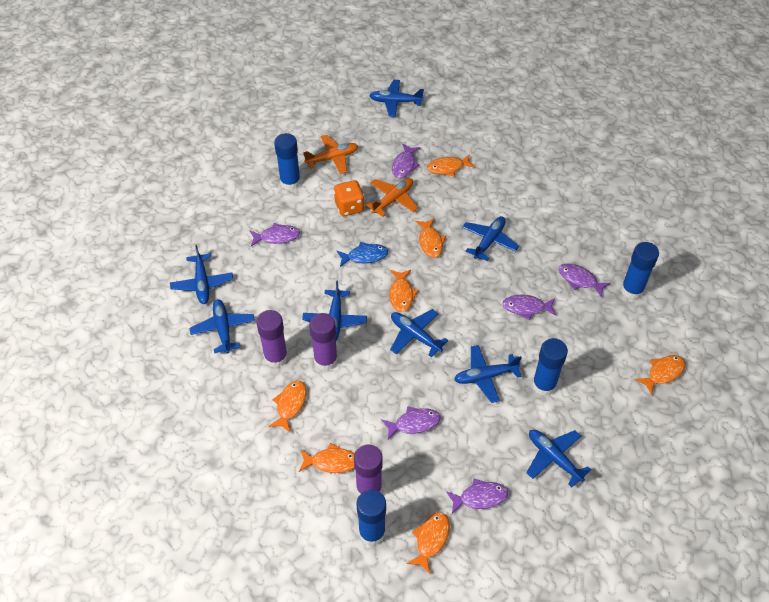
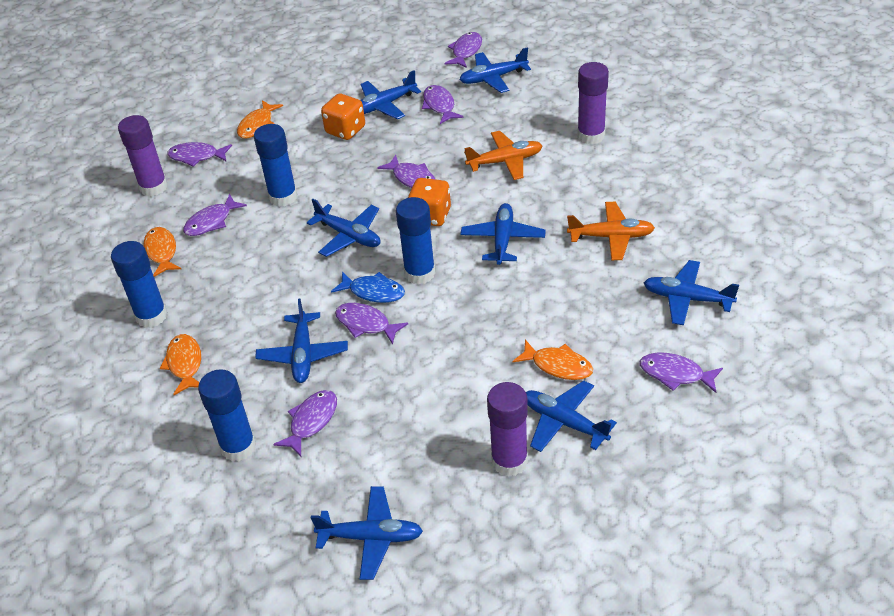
orange dice: [334,180,365,216] = 1 -> [321,94,365,140] [408,178,451,226] = 2
orange fish: [269,381,307,433] [299,443,355,473] [389,270,418,312] [407,512,450,574] [415,218,446,258] [427,154,475,176] [635,355,685,395] = 7 -> [143,227,181,277] [160,334,201,395] [237,100,283,139] [513,339,593,380] = 4
purple fish: [250,223,300,246] [381,406,441,440] [392,144,420,178] [446,479,508,514] [502,295,556,320] [559,264,611,298] = 6 -> [167,142,232,167] [183,194,247,236] [273,390,337,456] [335,303,408,344] [377,155,435,188] [422,85,464,124] [445,32,482,68] [640,353,723,393] = 8

